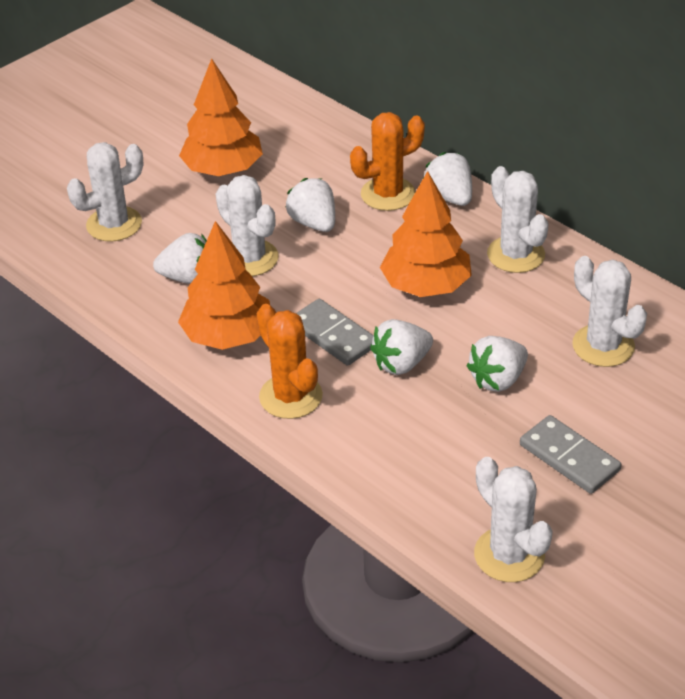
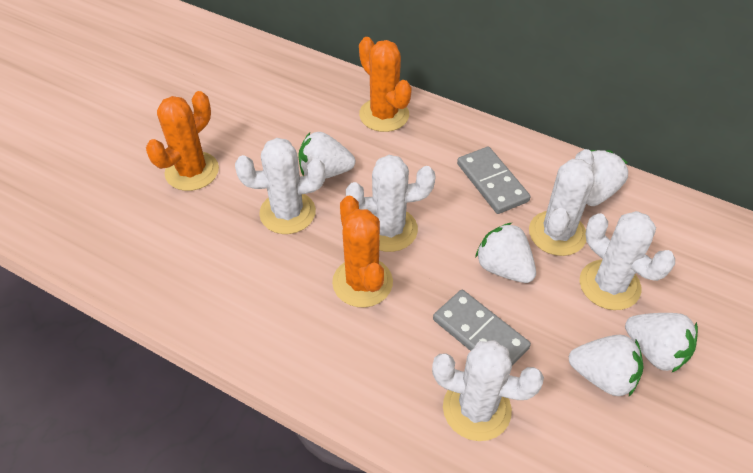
orange cactus: [257,304,323,419] [350,112,425,211] = 2 -> [146,91,219,191] [332,196,393,307] [359,37,412,132] = 3
orange tree: [178,221,270,350] [179,58,263,176] [380,171,472,297] = 3 -> none = 0

